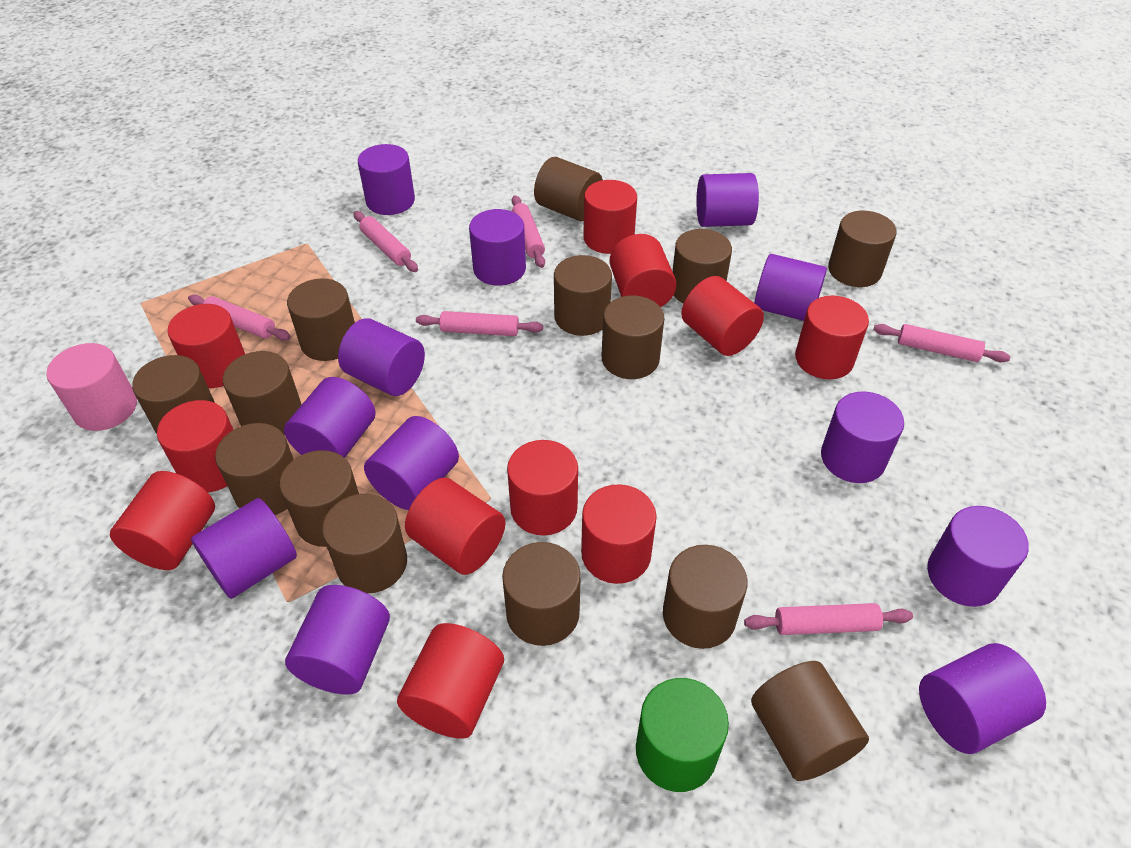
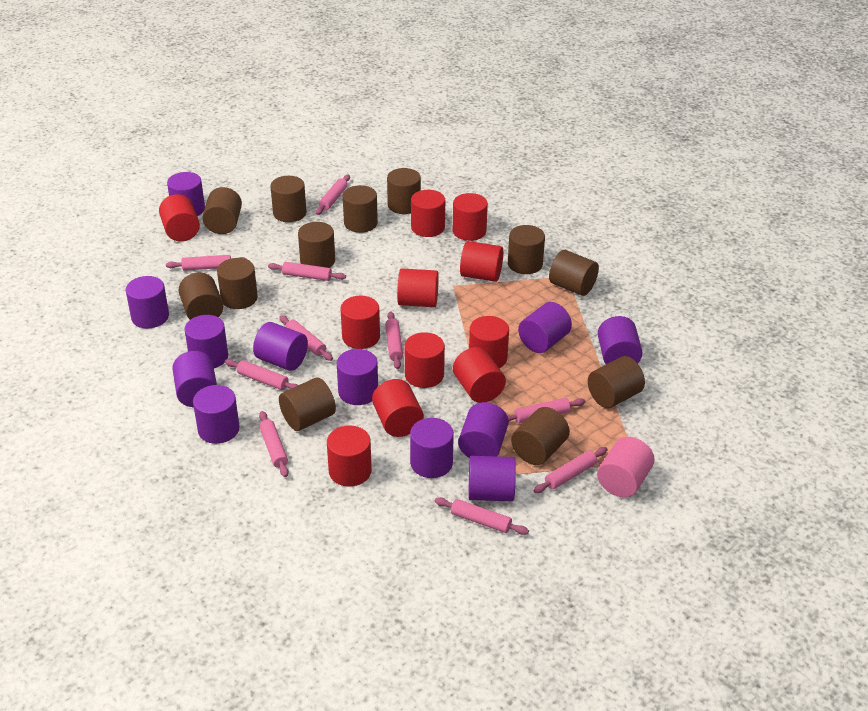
brown cylinder: [132,355,215,434] [215,423,294,515] [223,351,302,435] [279,450,359,547] [287,278,355,361] [322,493,407,594] [502,542,581,646] [534,157,603,221] [554,255,612,336] [601,295,664,379] [663,545,747,649] [672,229,732,303] [751,661,869,781] [828,211,897,287] = 14 -> [179,272,223,320] [202,187,242,234] [217,258,258,309] [270,176,306,222] [279,377,336,431] [298,222,335,268] [343,185,378,233] [387,168,421,214] [508,225,545,274] [511,407,570,465] [549,250,599,296] [588,356,645,408] = 12
green cylinder: [636,678,729,792] = 1 -> none = 0
pink rolling pin: [188,295,291,341] [353,211,418,272] [416,311,543,336] [512,195,545,268] [744,603,913,635] [874,324,1010,362] = 6 -> [166,255,247,271] [225,359,298,390] [259,411,289,477] [268,262,346,281] [279,315,333,361] [316,174,350,215] [385,311,403,369] [435,497,529,535] [507,398,586,424] [534,447,608,493] = 10

